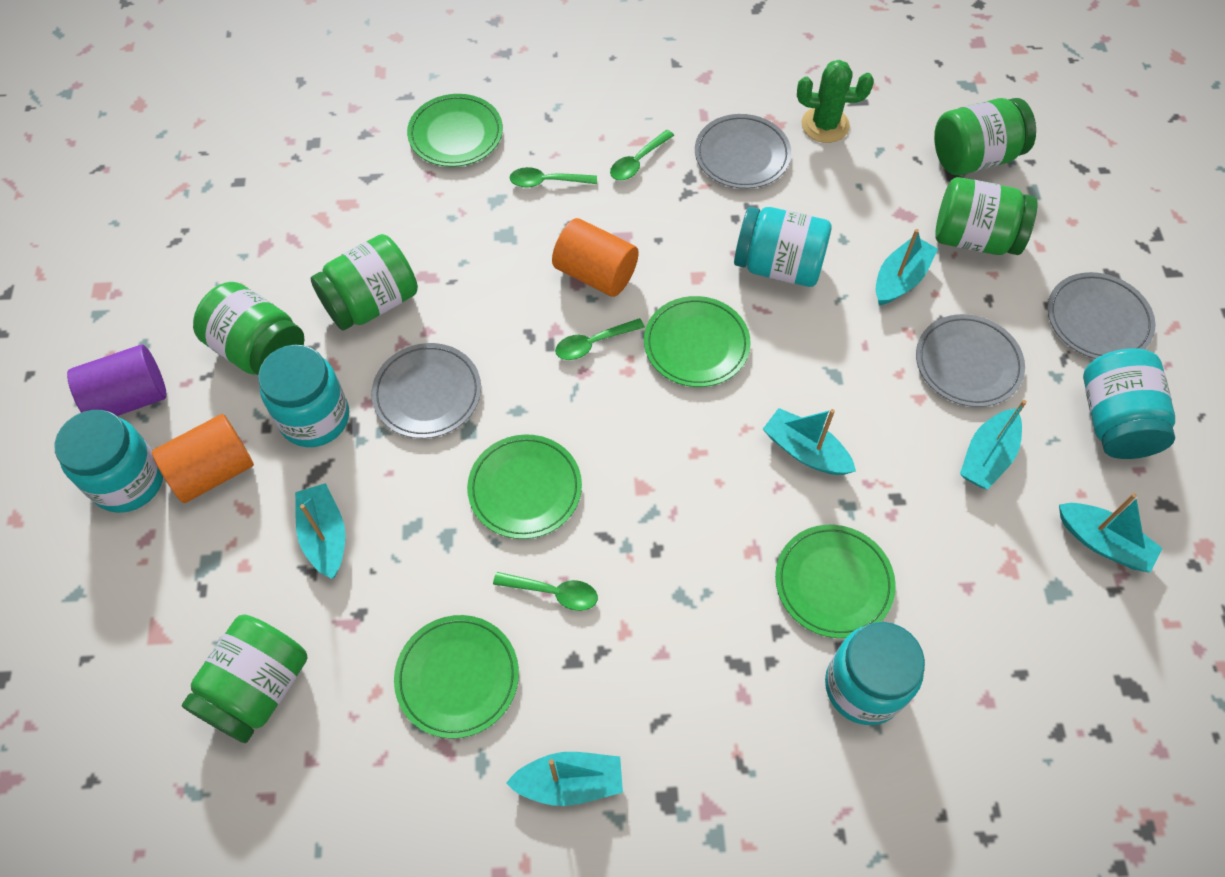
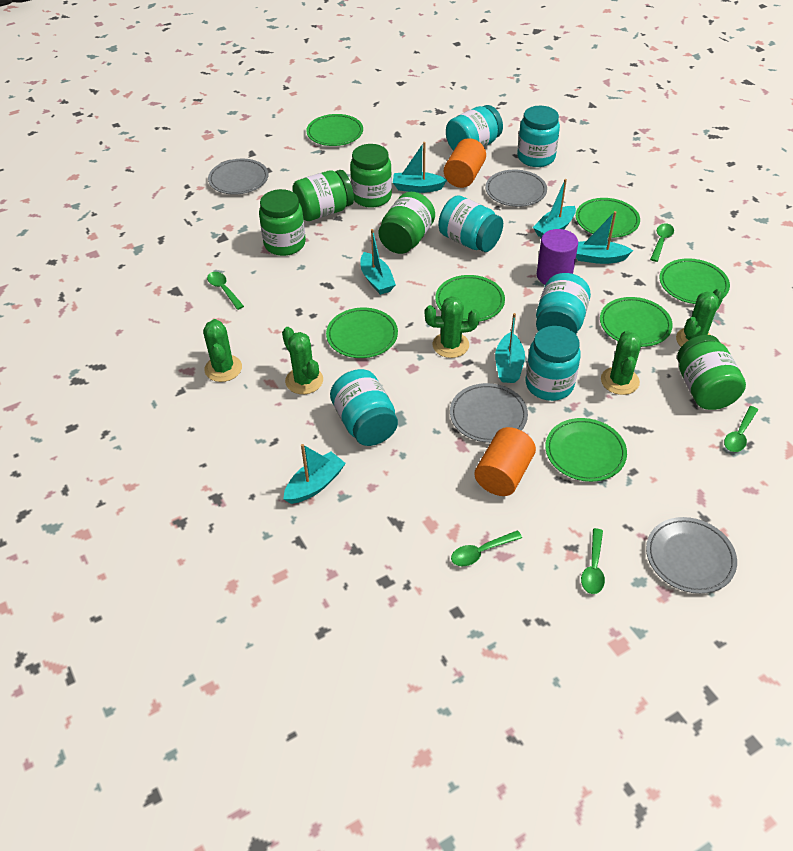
green cactus: [797,60,874,143] = 1 -> [203,319,242,382] [282,327,323,394] [425,296,480,358] [601,330,642,395] [676,288,724,346] = 5
green plate: [394,615,519,739] [407,94,503,167] [467,434,582,539] [644,296,751,387] [775,525,896,638] = 5 -> [306,114,363,146] [326,308,398,358] [435,275,505,322] [545,418,627,482] [576,198,640,238] [600,297,673,347] [659,258,730,304] = 7
green spoon: [493,572,598,611] [509,167,597,188] [555,318,645,360] [610,130,674,180] = 4 -> [207,272,244,310] [451,530,522,566] [581,528,605,594] [650,223,674,262] [724,406,758,452] = 5
turquoise jar: [54,410,163,513] [258,345,349,447] [734,207,832,287] [825,622,925,725] [1083,348,1175,459] = 5 -> [330,369,398,446] [438,195,503,252] [446,105,503,151] [517,106,560,167] [525,326,581,401] [536,273,591,334] = 6

